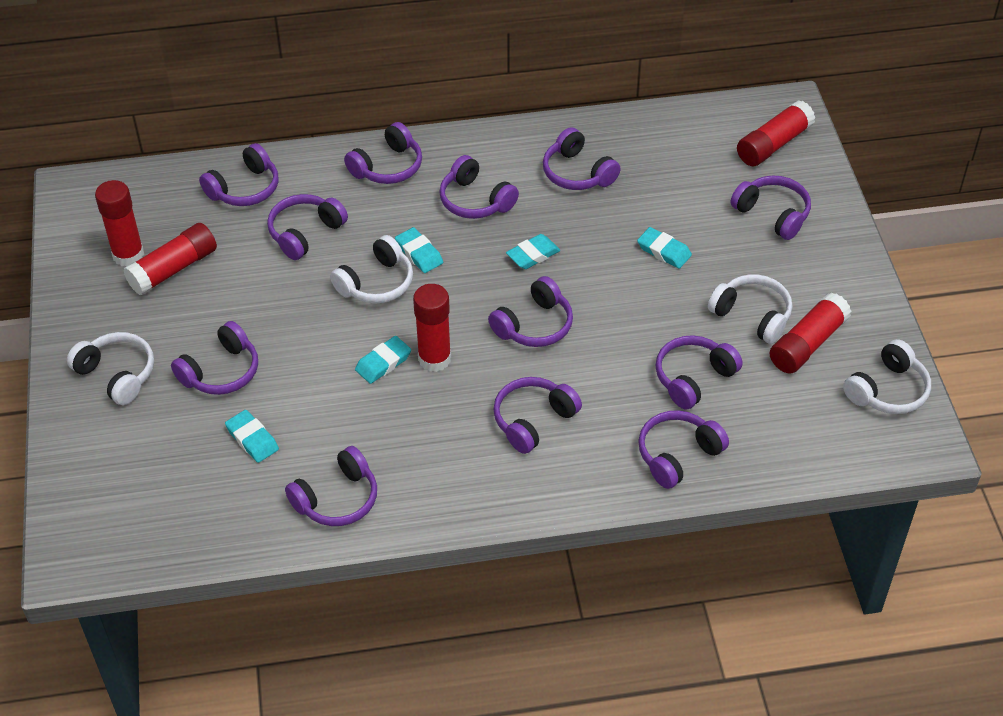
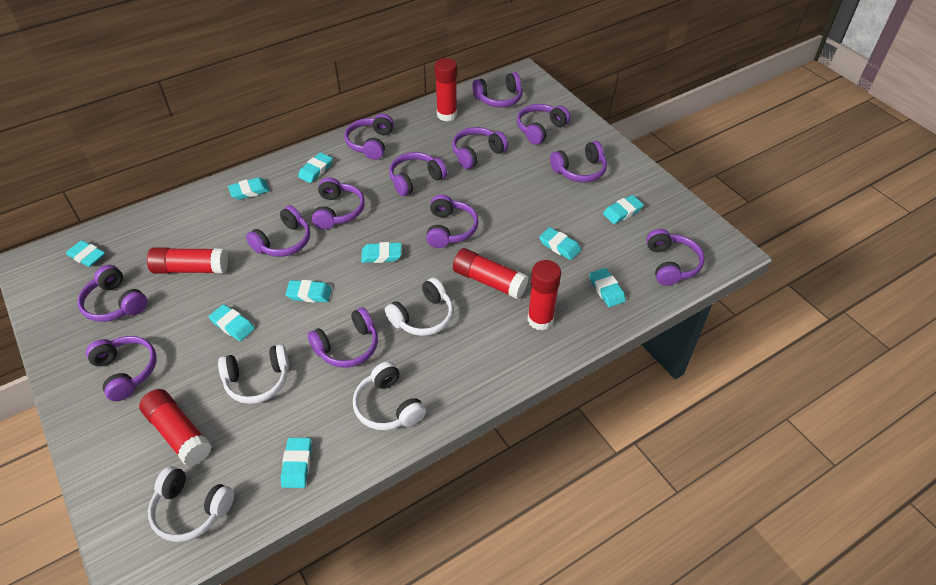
purple headphones: [171,321,258,395] [199,143,278,206] [267,194,348,260] [285,446,377,526] [344,122,422,184] [439,155,519,219] [488,276,573,347] [493,377,582,454] [543,127,621,190] [638,410,729,489] [655,335,743,410] [731,175,811,240] = 12 -> [77,265,147,322] [86,336,157,401] [246,205,310,257] [307,307,378,368] [312,177,365,229] [344,114,394,160] [389,152,447,196] [426,194,479,248] [452,127,508,169] [472,72,523,107] [517,104,571,145] [550,141,607,182] [646,229,704,286] = 13
turquoise eraser: [225,410,279,463] [355,336,411,384] [395,227,443,273] [506,234,560,269] [637,227,692,269] = 5 -> [66,240,105,267] [209,304,255,341] [228,177,270,200] [281,438,312,488] [285,280,332,302] [298,152,333,183] [361,242,401,263] [539,227,581,260] [589,268,626,307] [603,195,644,224] = 10

